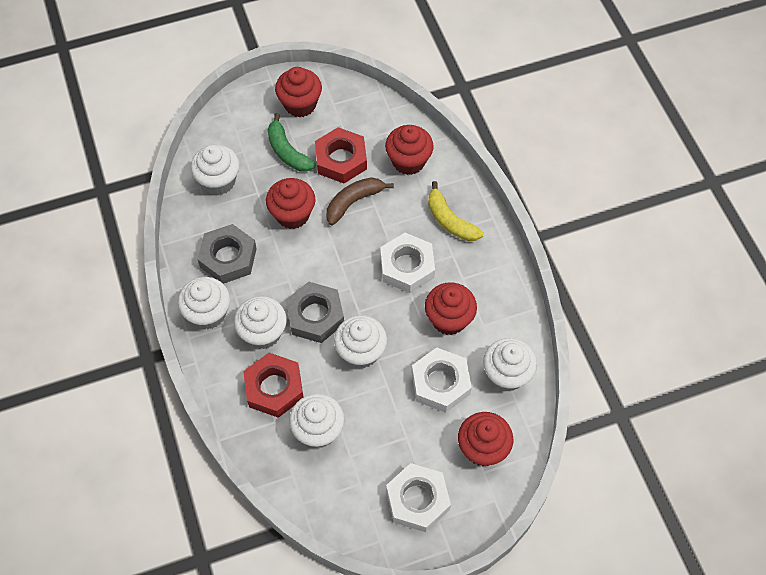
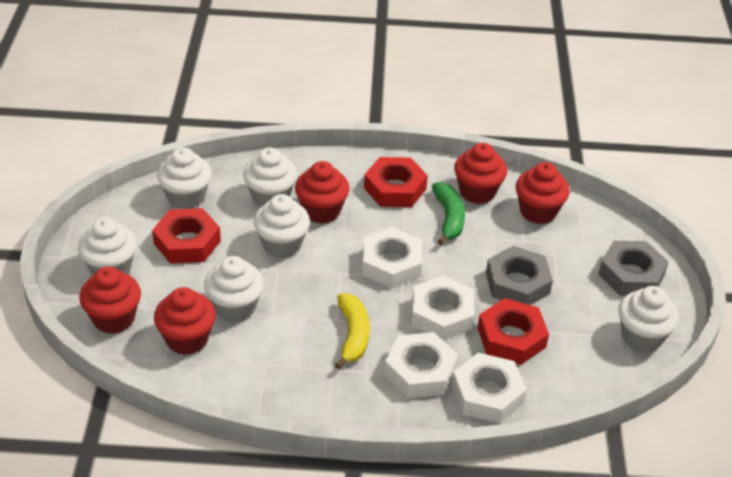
brown banana: [326,177,394,225] = 1 -> none = 0
red nut: [243,353,303,418] [315,127,367,183] = 2 -> [152,208,221,264] [364,157,428,207] [478,298,549,365] = 3
white nut: [380,233,435,293] [386,463,451,532] [412,347,472,413] = 3 -> [362,227,422,288] [384,332,458,398] [412,275,475,340] [451,353,527,424] = 4

